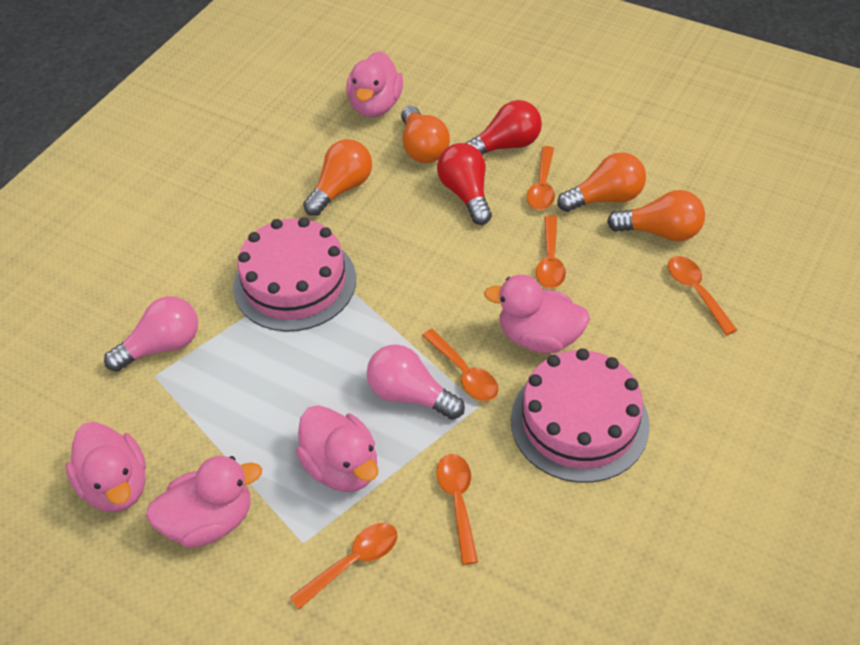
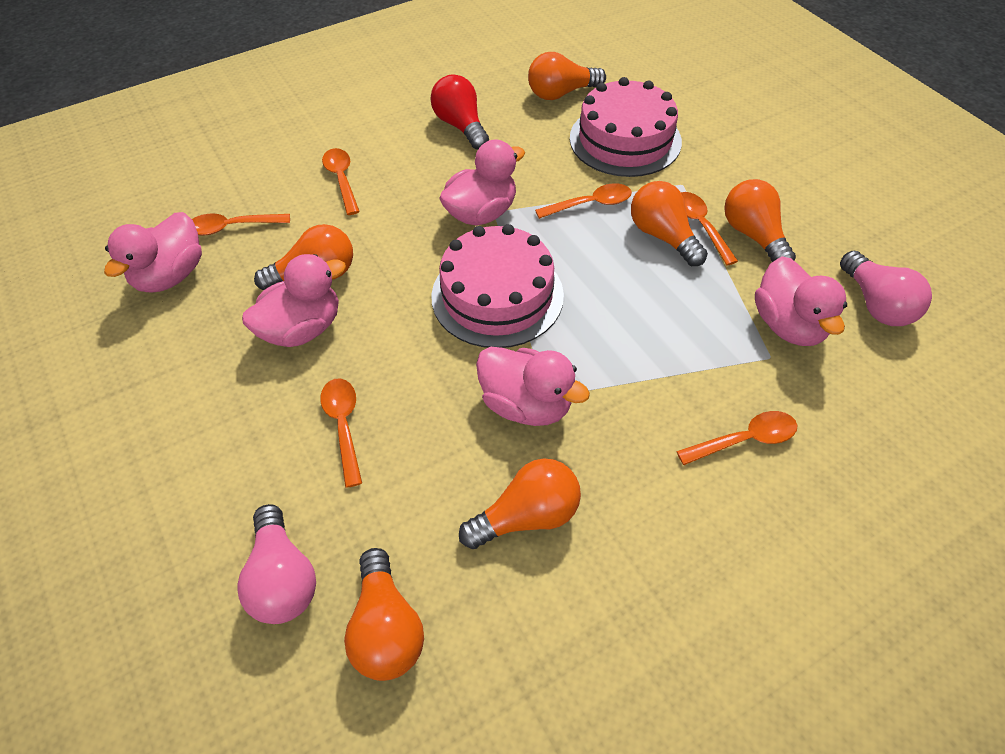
orange light bulb: [303,139,372,216] [401,106,450,163] [557,152,646,212] [607,190,705,241] = 4 -> [254,224,353,290] [344,548,424,681] [459,458,581,549] [528,52,606,100] [631,181,708,266] [724,179,796,262] = 6
red light bulb: [437,143,492,225] [466,100,542,155] = 2 -> [430,74,489,150] = 1

